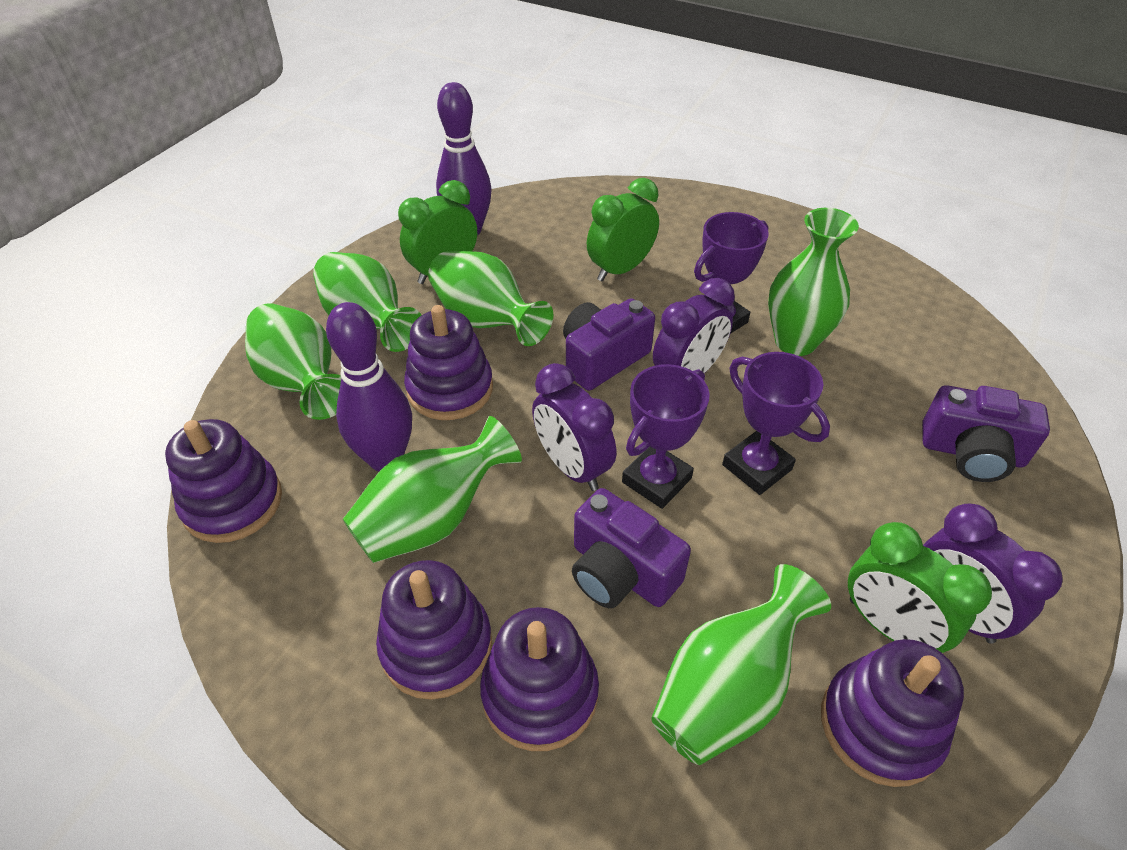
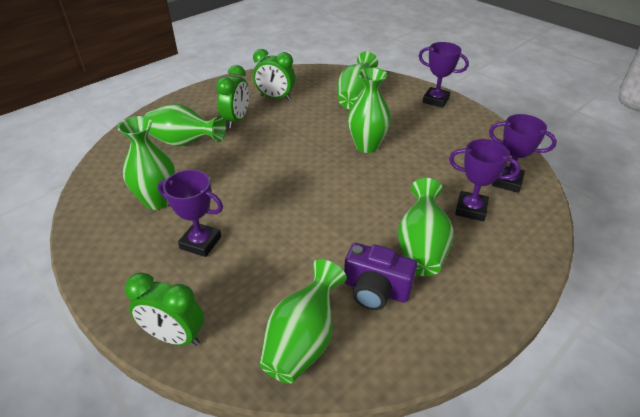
purple bowling pin: [326,302,412,471] [436,82,492,236] = 2 -> none = 0
purple camera: [563,298,655,391] [572,488,691,608] [922,385,1050,482] = 3 -> [344,243,417,310] = 1
purple clock: [532,363,616,491] [653,278,735,373] [923,504,1063,644] = 3 -> none = 0
purple stacking toy: [165,419,282,543] [376,560,492,700] [404,305,493,420] [480,607,599,751] [821,639,964,787] = 5 -> none = 0
purple trophy: [622,364,710,509] [694,212,769,334] [722,352,830,495] = 3 -> [158,170,223,257] [419,42,469,108] [449,139,520,221] [489,114,557,193] = 4

